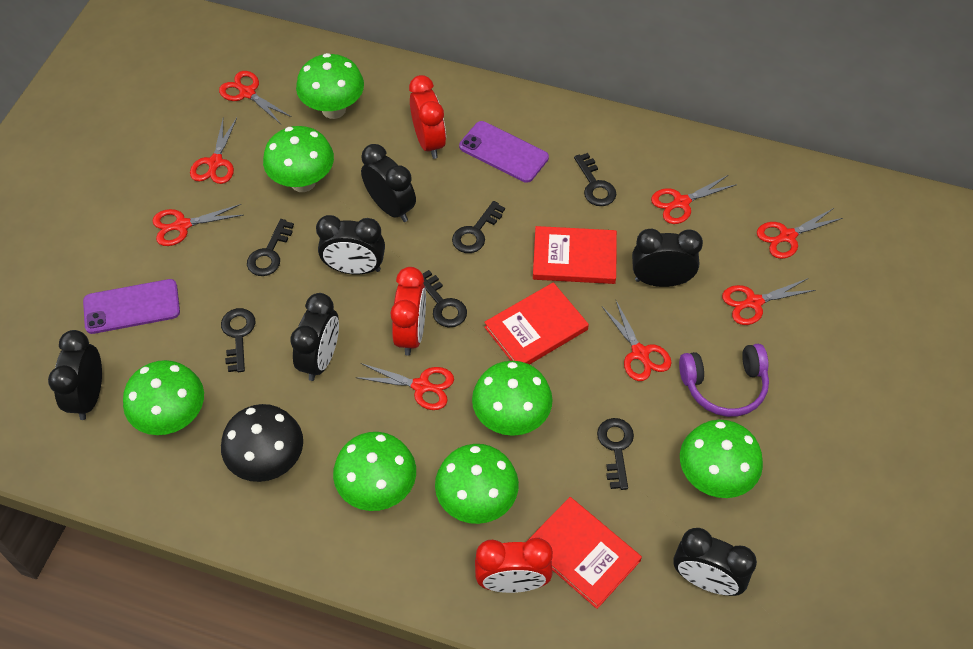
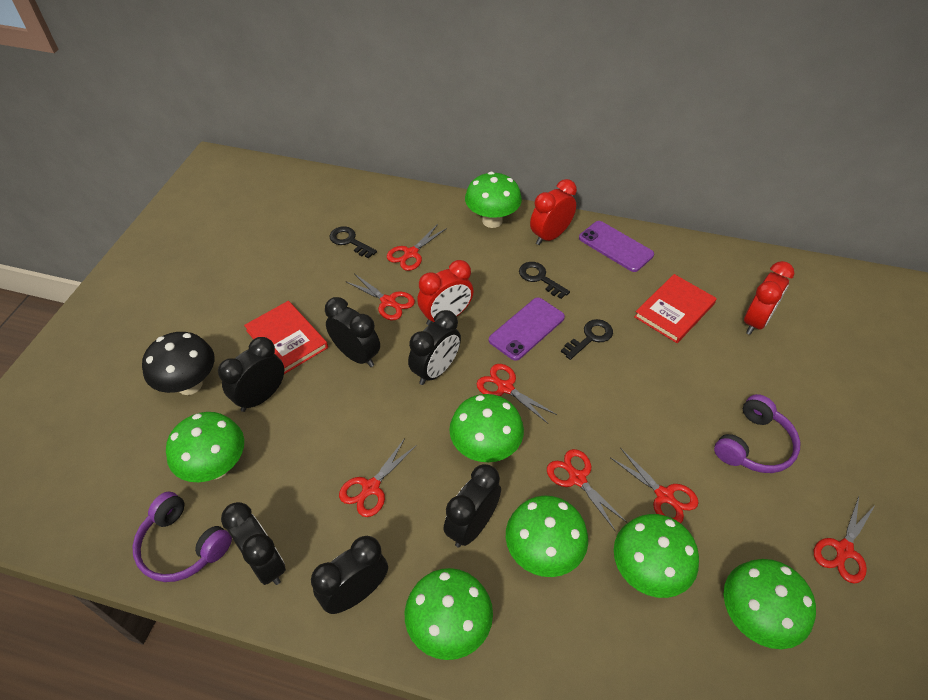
black key: [221,308,255,372] [247,219,294,276] [423,270,467,328] [452,201,505,253] [574,153,616,206] [597,418,634,490] = 6 -> [329,226,377,259] [519,262,570,299] [561,319,613,360] = 3
purple headphones: [679,344,769,417] = 1 -> [132,492,232,582] [714,394,800,473] = 2
red book: [484,282,589,365] [526,497,642,609] [533,226,617,284] = 3 -> [244,301,328,374] [634,274,717,343] = 2
red scissors: [153,204,243,246] [190,118,237,184] [219,71,292,124] [355,363,454,410] [602,301,672,381] [651,175,737,224] [722,278,816,325] [757,208,843,259] = 8 -> [339,438,417,517] [345,274,415,320] [387,224,447,271] [477,364,557,423] [547,449,628,530] [610,449,699,523] [814,496,876,584] = 7

